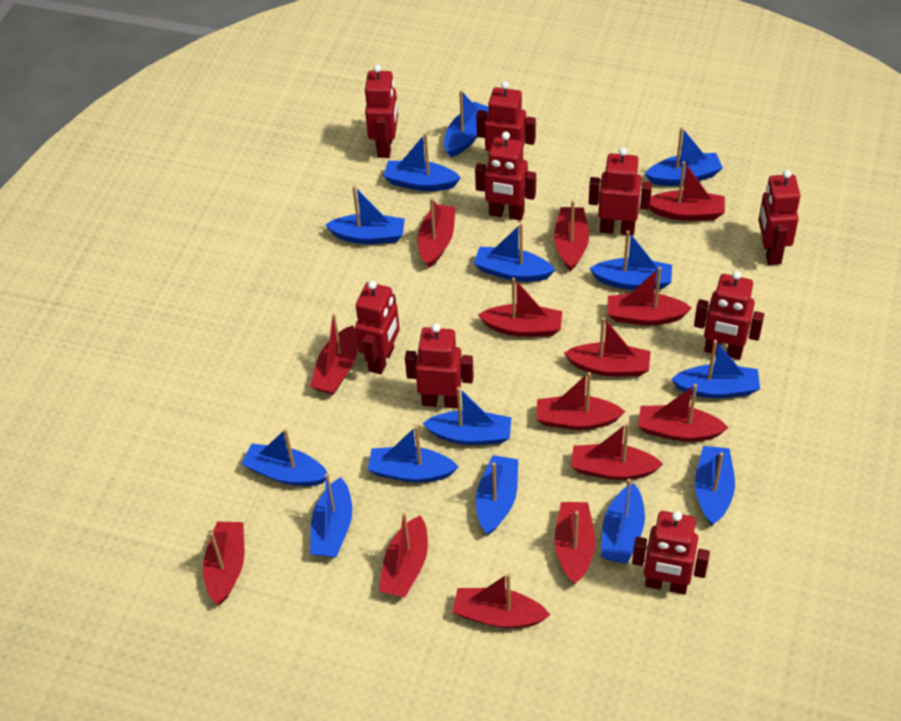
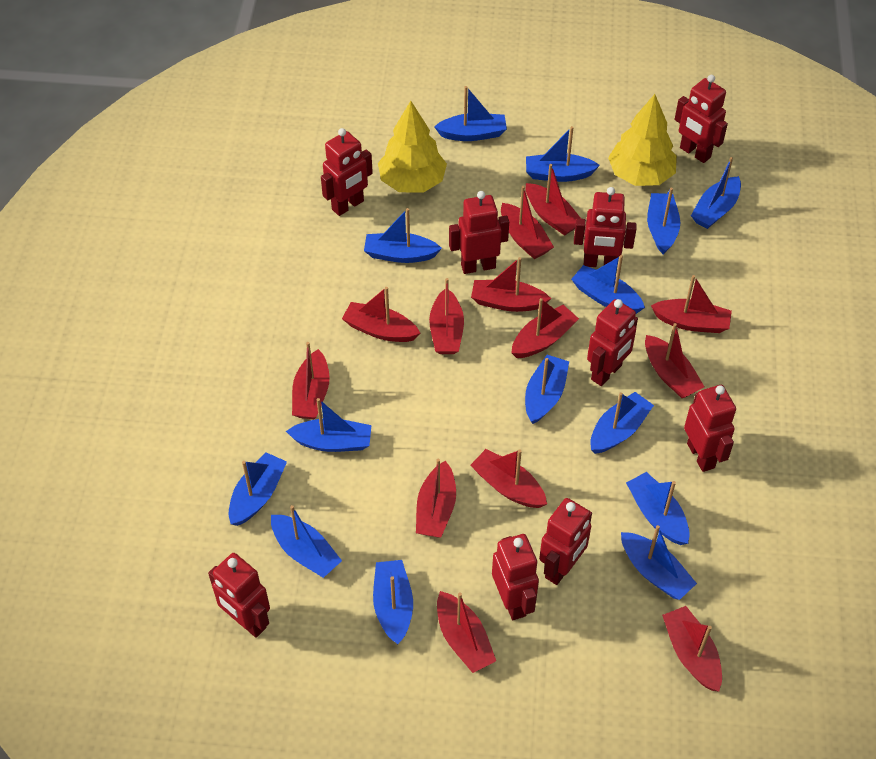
red boat: [203,522,244,605] [310,314,358,395] [379,513,428,598] [418,198,455,268] [452,573,550,628] [478,278,562,337] [537,372,625,430] [554,200,589,271] [554,502,595,584] [564,317,651,377] [572,423,663,480] [608,267,692,325] [638,384,729,442] [650,161,725,221] = 14 -> [292,342,330,419] [342,287,421,342] [416,459,456,538] [429,278,464,354] [437,591,496,673] [471,257,551,312] [471,449,547,508] [501,186,554,259] [512,298,579,358] [526,164,581,236] [645,323,705,398] [651,275,732,333] [662,606,722,692] = 13
yellow tree: none = 0 -> [378,101,447,193] [608,94,677,186] = 2

